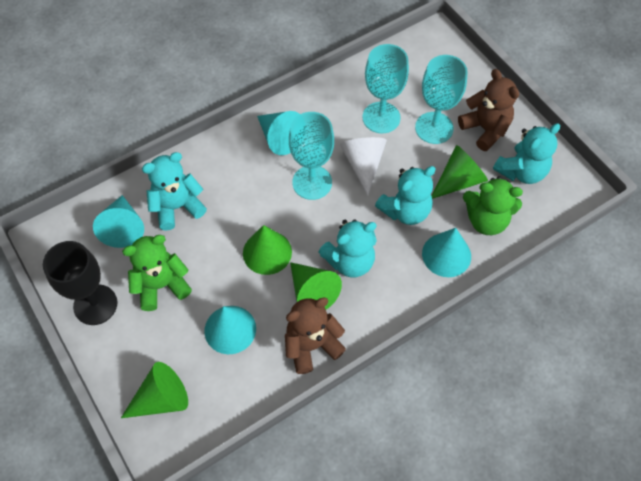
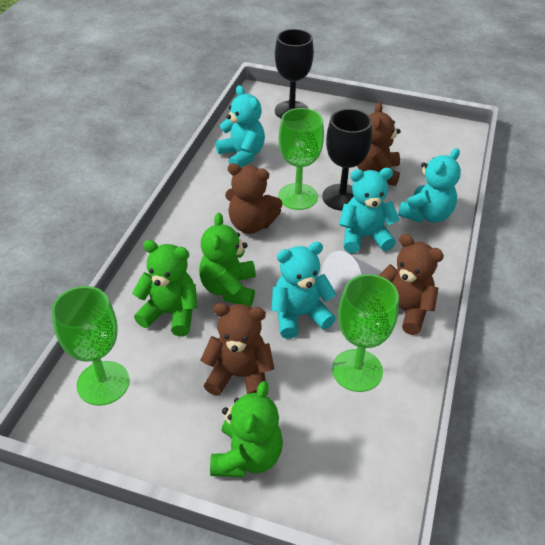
black goblet: [43,241,117,325] = 1 -> [275,29,314,118] [322,109,372,211] = 2
brown teddy bear: [285,297,346,374] [458,69,519,151] = 2 -> [201,303,274,396] [225,163,283,234] [357,102,401,186] [378,234,444,335] = 4
green cone: [121,362,188,418] [243,225,292,275] [290,262,342,310] [432,145,488,199] = 4 -> none = 0
green goblet: none = 0 -> [52,286,129,406] [278,108,324,210] [332,274,399,392] = 3
green teddy bear: [122,235,192,311] [463,176,523,235] = 2 -> [132,240,198,336] [199,213,256,307] [210,381,283,477] = 3
turquoise cone: [93,195,144,248] [205,306,256,354] [257,111,300,155] [422,228,471,277] = 4 -> none = 0
turquoise goblet: [289,112,334,200] [362,44,409,133] [415,55,468,144] = 3 -> none = 0

